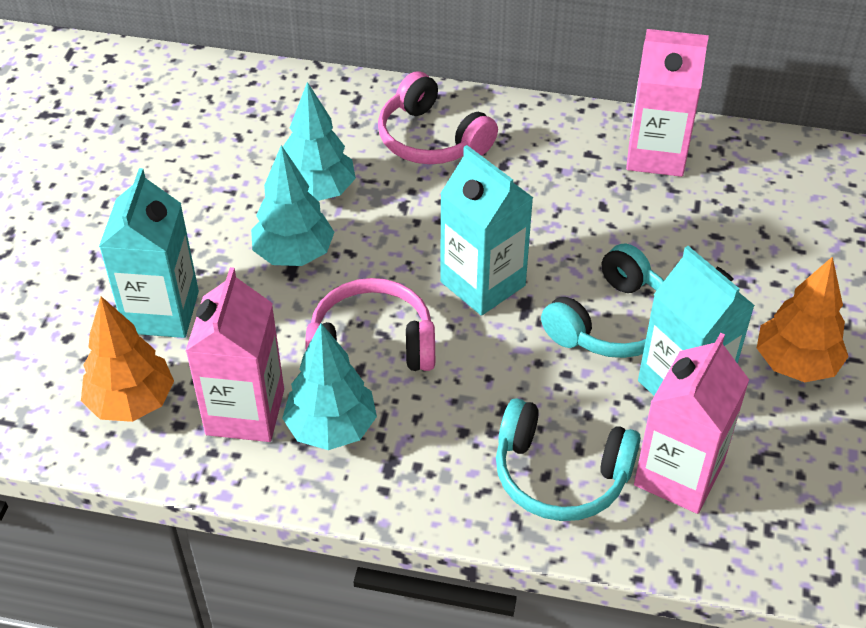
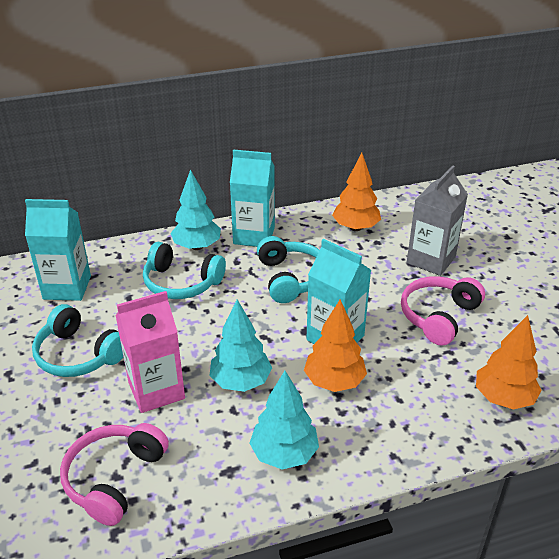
grey carton: none = 0 -> [407,165,468,276] = 1
orange tree: [81,296,174,422] [757,256,849,382] = 2 -> [304,299,367,392] [332,153,381,231] [476,315,542,410] = 3
pink carton: [186,267,284,442] [626,29,709,177] [634,333,749,514] = 3 -> [115,291,185,413] = 1
turquoise headphones: [496,398,641,521] [541,244,664,358] = 2 -> [32,304,123,377] [143,242,226,299] [257,236,320,303] = 3

